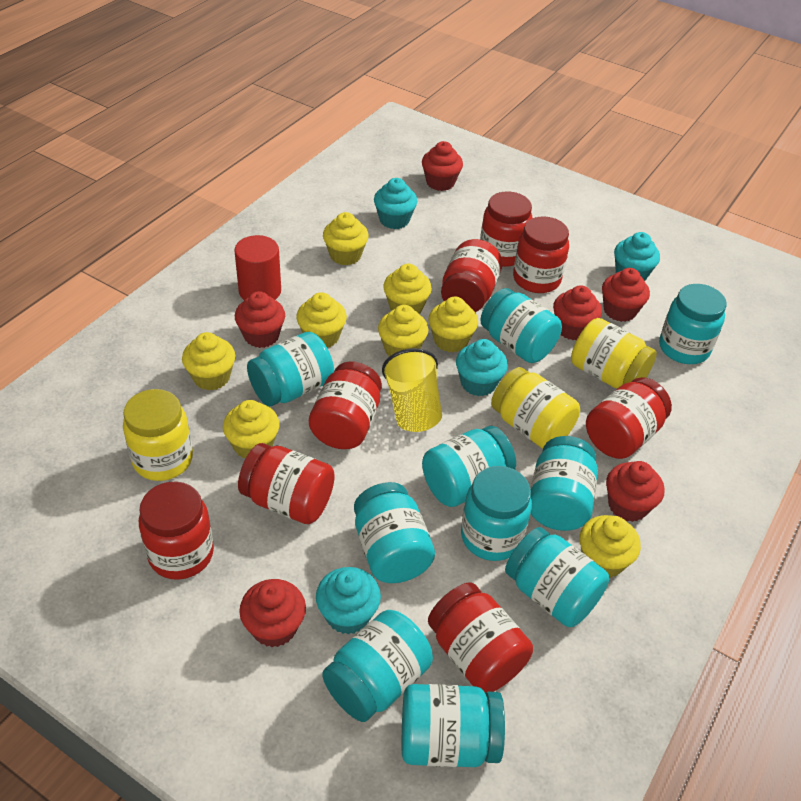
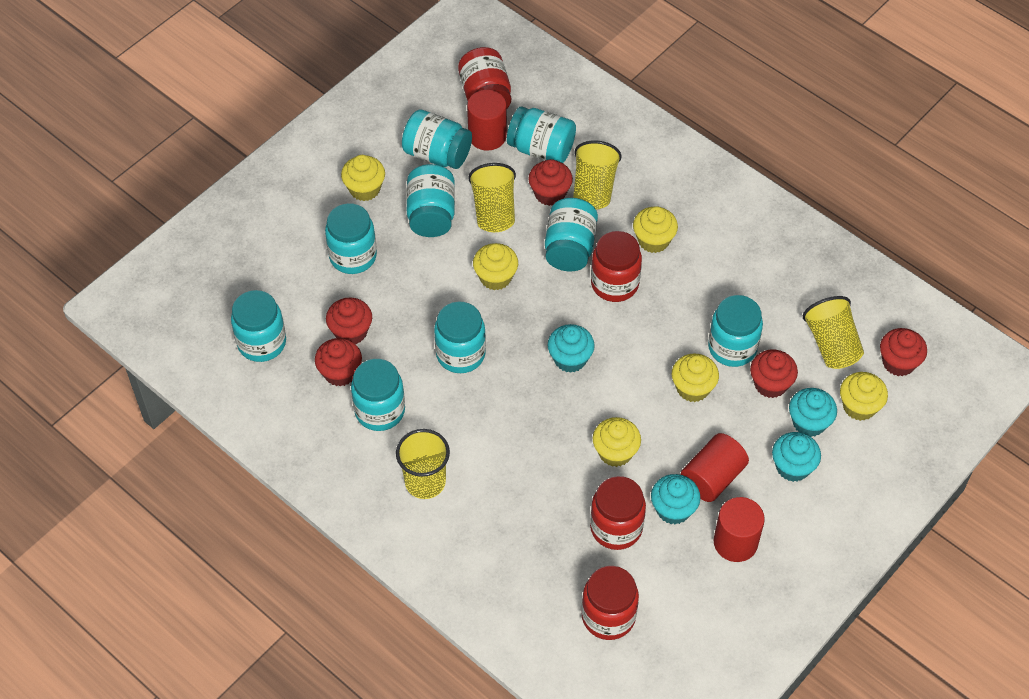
red cupcake: [235,291,285,348] [239,579,306,647] [422,141,463,191] [553,285,602,340] [602,268,650,322] [606,461,665,522] = 6 -> [315,338,362,387] [326,297,372,344] [528,159,573,206] [750,350,798,398] [880,328,927,376] = 5
red cylinder: [234,235,281,300] = 1 -> [467,90,507,151] [681,433,749,502] [714,497,765,562] = 3
red jar: [139,482,214,580] [238,443,335,524] [309,361,382,449] [428,583,533,693] [441,239,502,312] [480,191,533,267] [513,216,569,293] [586,377,672,459] = 8 -> [458,47,511,108] [581,566,639,640] [590,476,646,550] [591,231,642,302] = 4
turquoise jar: [247,332,334,406] [322,610,433,722] [354,482,435,583] [402,684,505,767] [422,426,516,507] [461,466,532,561] [480,288,562,363] [505,527,609,627] [531,436,598,531] [659,284,726,364] = 10 -> [231,290,286,362] [325,203,377,274] [351,359,405,431] [402,109,472,169] [406,164,455,237] [434,301,486,373] [507,106,576,163] [545,198,598,271] [708,295,763,367] = 9
yellow cup: [382,348,442,432] = 1 -> [396,429,450,499] [468,163,516,232] [573,141,621,210] [803,296,864,369] = 4
yellow cupcake: [182,332,235,390] [223,400,280,459] [296,292,347,347] [323,212,369,265] [378,305,429,357] [383,264,432,314] [428,297,478,353] [580,515,641,578] = 8 -> [341,155,385,201] [473,243,518,290] [593,417,641,467] [633,206,678,253] [672,354,719,402] [840,372,888,421] = 6
yellow jar: [123,389,193,481] [491,367,580,449] [571,318,657,389] = 3 -> none = 0

